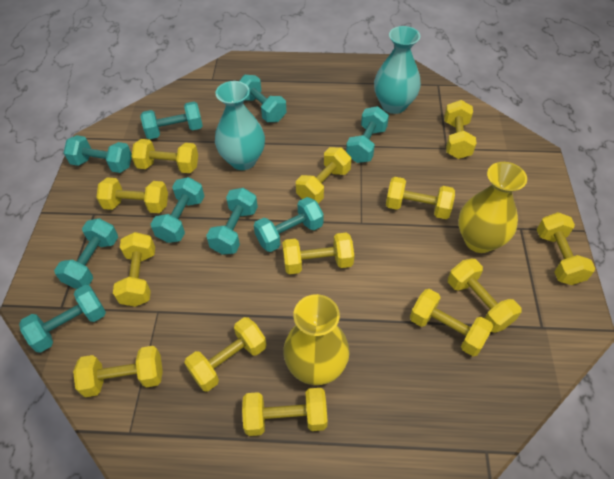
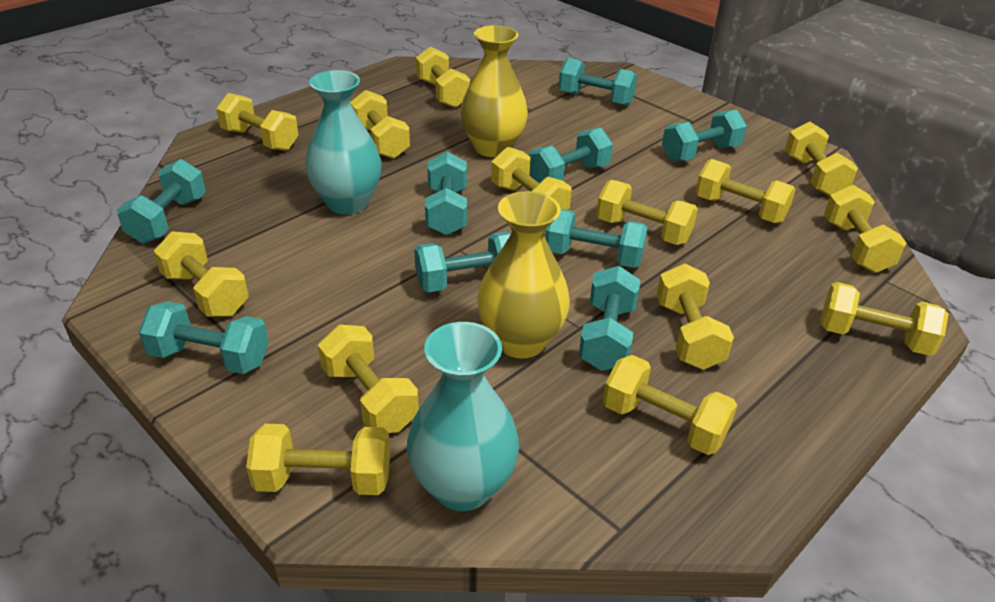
yellow dumbbell: [73,346,163,397] [96,177,168,213] [113,232,155,307] [132,139,198,173] [184,317,266,391] [242,388,328,436] [282,232,354,274] [296,147,351,204] [386,177,455,219] [410,289,493,356] [444,100,477,159] [448,259,522,333] [537,212,595,285] = 13 -> [153,231,249,317] [216,93,298,151] [246,424,390,495] [318,325,419,433] [350,90,410,159] [416,47,470,108] [491,147,572,210] [596,180,698,245] [603,355,737,455] [657,263,734,370] [695,159,796,223] [785,122,858,196] [820,282,948,356] [824,185,906,273] = 14

